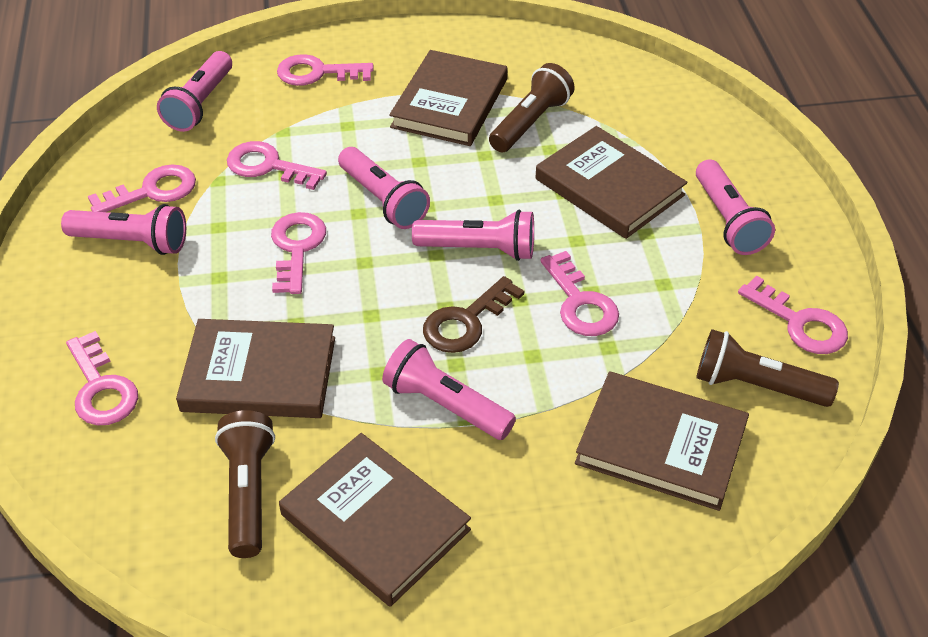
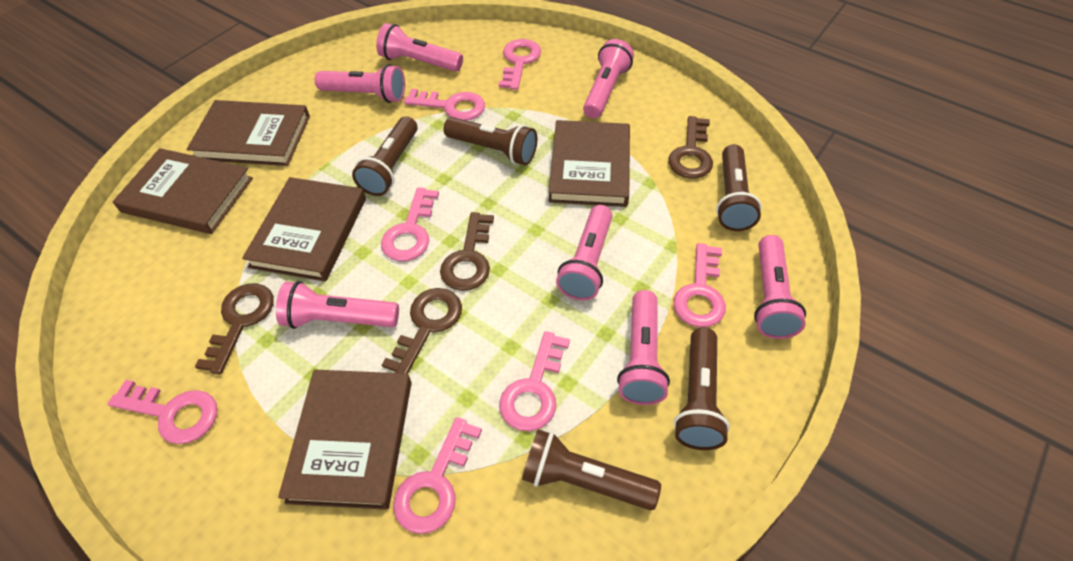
brown flashlight: [215,410,275,558] [489,63,575,152] [696,329,839,407] = 3 -> [352,116,417,196] [444,117,537,165] [522,429,661,510] [674,328,730,450] [716,144,762,231] = 5
brown key: [423,276,524,353] = 1 -> [195,283,274,374] [382,288,462,374] [440,212,494,291] [668,116,713,179] = 4
pink flashlight: [61,204,186,255] [157,51,232,132] [338,147,430,229] [382,339,516,440] [412,210,534,261] [696,159,775,255] = 6 -> [276,281,399,329] [315,64,405,103] [376,23,463,72] [556,205,612,301] [583,39,634,119] [617,290,670,405] [754,235,806,339] = 7

